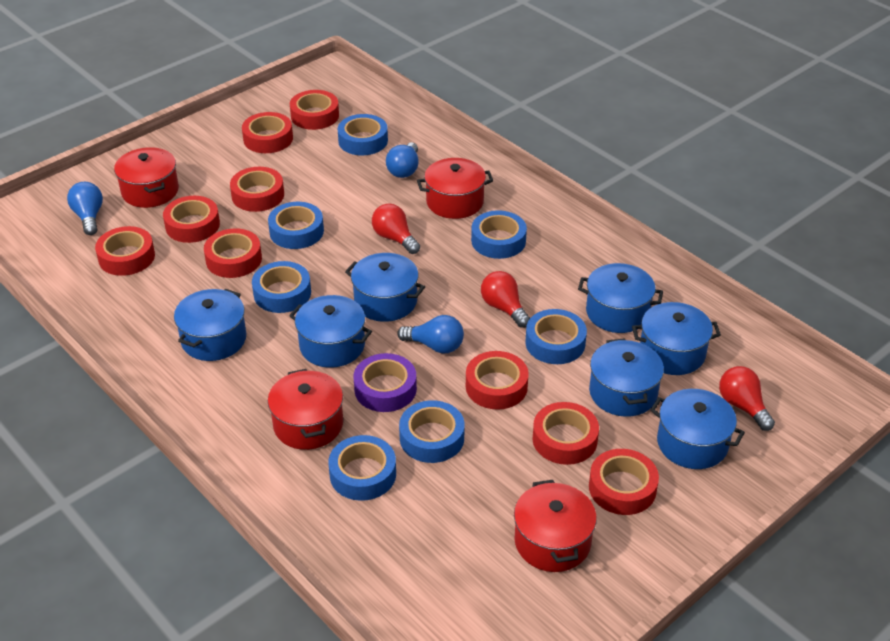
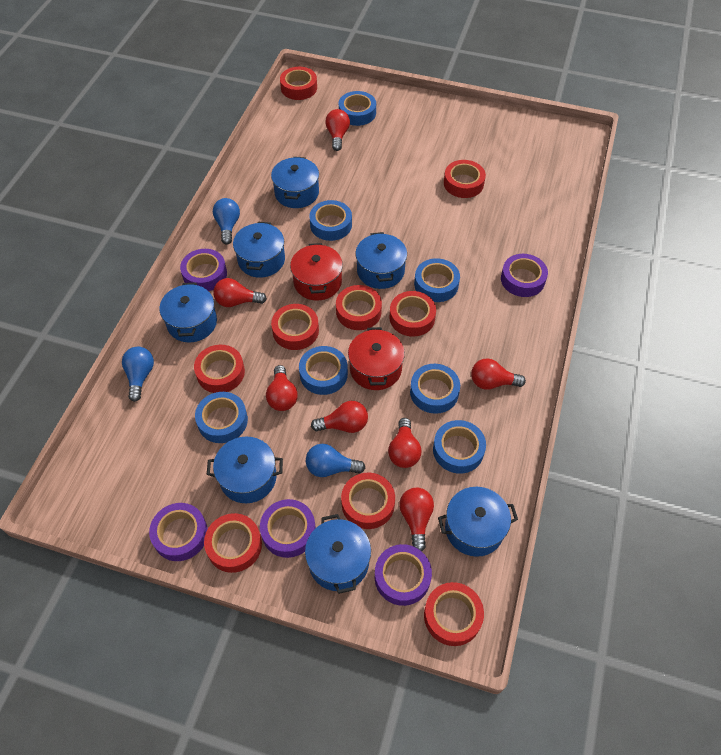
purple tape: [354,353,417,412] = 1 -> [149,503,208,561] [180,249,227,291] [260,499,316,558] [375,544,432,606] [501,254,548,297] = 5
red light bulb: [372,204,420,254] [481,271,530,328] [719,366,775,431] = 3 -> [213,278,267,307] [266,365,298,411] [311,401,368,433] [325,109,350,151] [388,418,421,468] [399,488,434,551] [471,358,526,390] = 7
red pot: [114,147,179,208] [268,369,343,450] [417,158,493,219] [514,480,597,572] = 4 -> [290,243,343,300] [348,327,405,390] = 2

